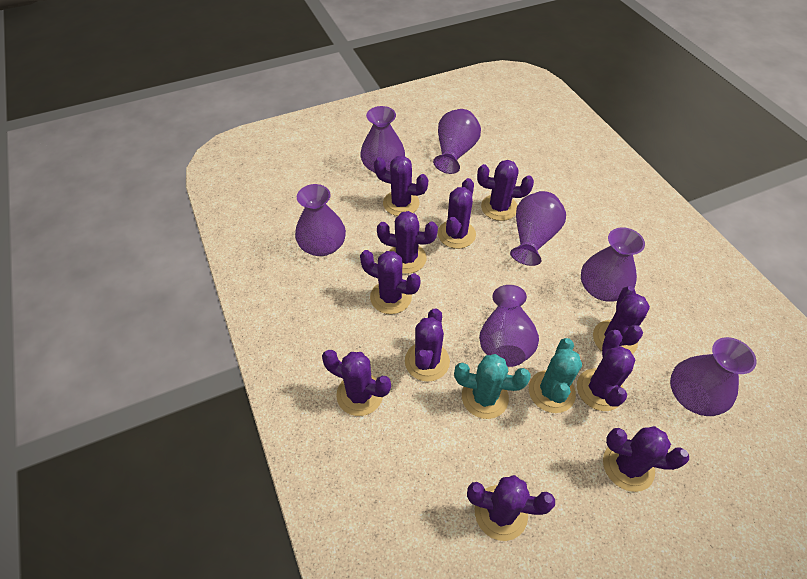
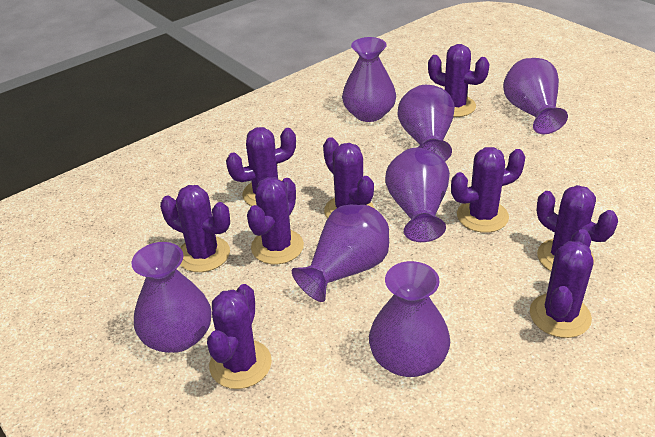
purple cactus: [322,350,391,416] [360,250,421,314] [374,156,428,216] [377,211,438,274] [405,308,450,382] [438,178,476,249] [467,475,555,541] [477,160,534,221] [577,330,636,411] [593,286,650,354] [603,426,689,492] = 11 -> [160,185,230,272] [207,284,272,389] [226,127,296,206] [247,177,304,264] [323,137,374,219] [428,44,490,117] [451,147,525,233] [530,229,593,338] [537,185,618,271] = 9
turquoise cactus: [454,354,531,419] [529,338,582,413] = 2 -> none = 0

